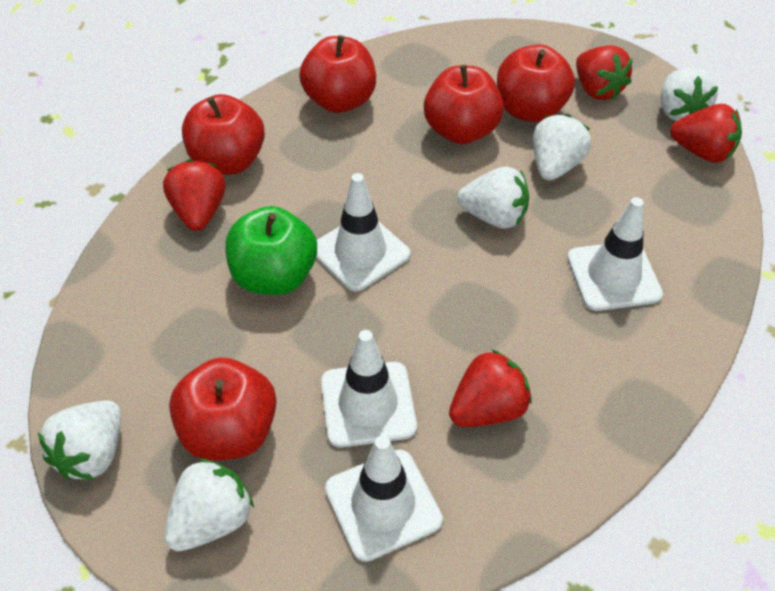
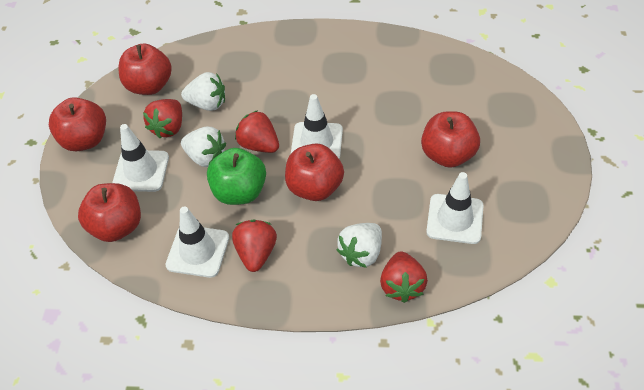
white strawberry: [38,401,121,480] [164,458,254,551] [457,167,529,228] [533,114,591,181] [661,68,718,121] = 5 -> [181,72,225,111] [181,127,226,167] [337,223,382,268] = 3

